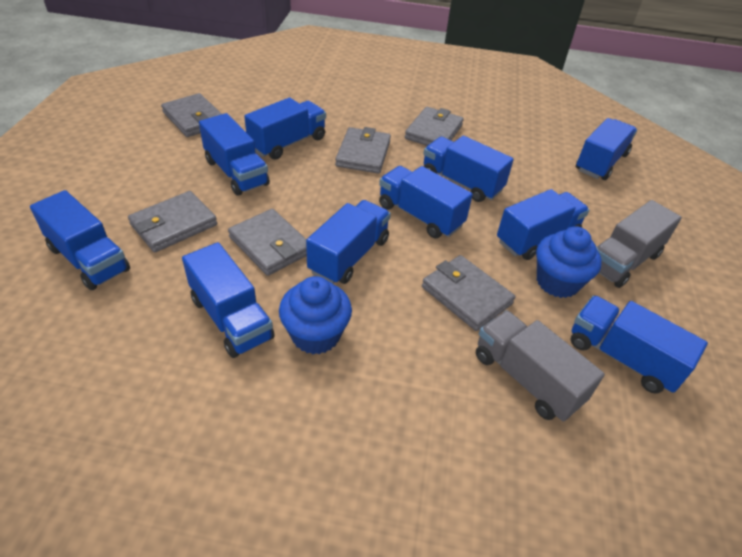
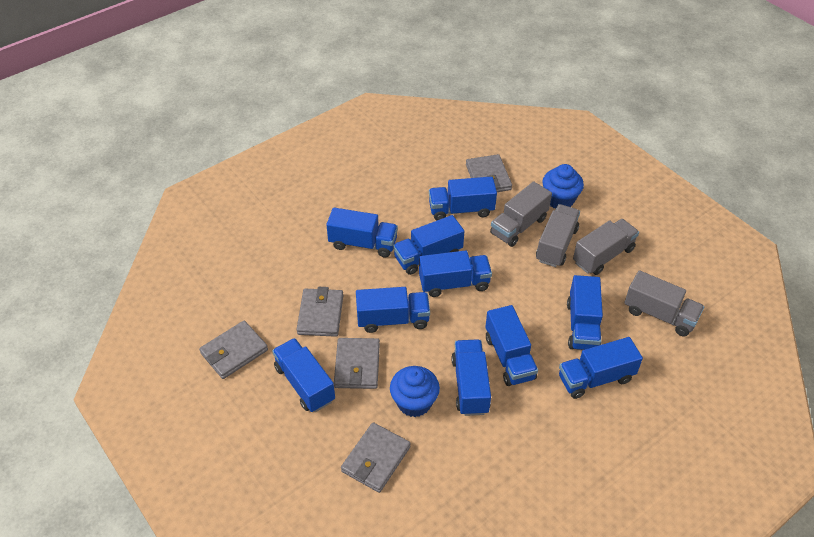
grey truck: [476,310,605,422] [596,200,682,288] = 2 -> [490,181,552,247] [536,204,580,267] [573,219,639,275] [624,270,704,336] = 4
grey wallet: [128,191,217,253] [161,93,222,137] [228,209,307,276] [335,127,391,174] [405,107,464,146] [422,255,515,331] = 6 -> [199,321,268,379] [297,287,343,337] [334,338,380,389] [341,422,411,493] [466,154,512,192] = 5

